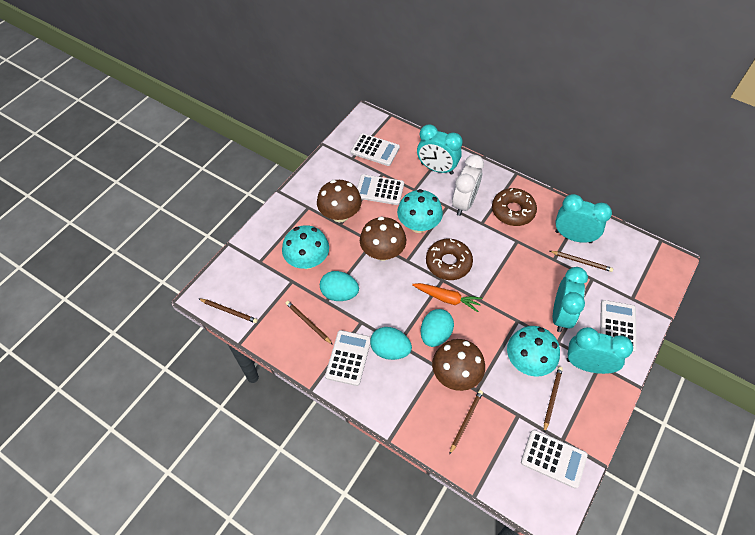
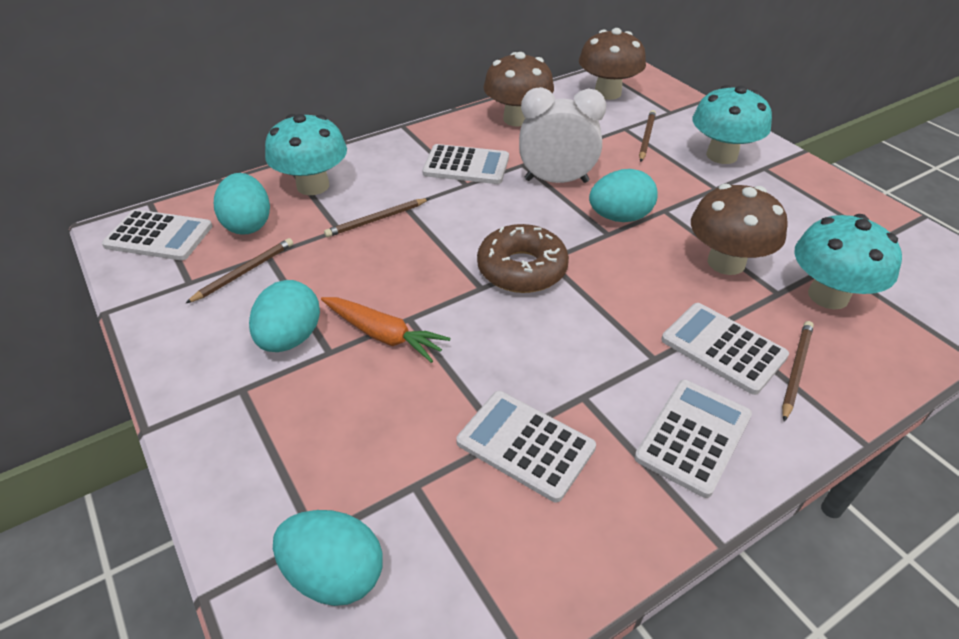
brown donut: [426,239,473,280] [492,188,537,226] = 2 -> [477,224,569,293] = 1
brown pencil: [198,298,258,323] [285,301,333,345] [449,390,483,455] [544,366,563,433] [550,251,613,272] = 5 -> [185,238,293,304] [324,198,430,237] [639,110,656,162] [782,321,814,422] = 4
turquoise clock: [417,124,463,175] [553,267,588,332] [555,194,612,243] [567,327,633,374] = 4 -> none = 0
turquoise egg: [320,271,359,301] [370,327,412,360] [421,309,454,347] = 3 -> [214,173,270,235] [249,280,320,352] [273,510,383,606] [589,169,658,222] = 4

